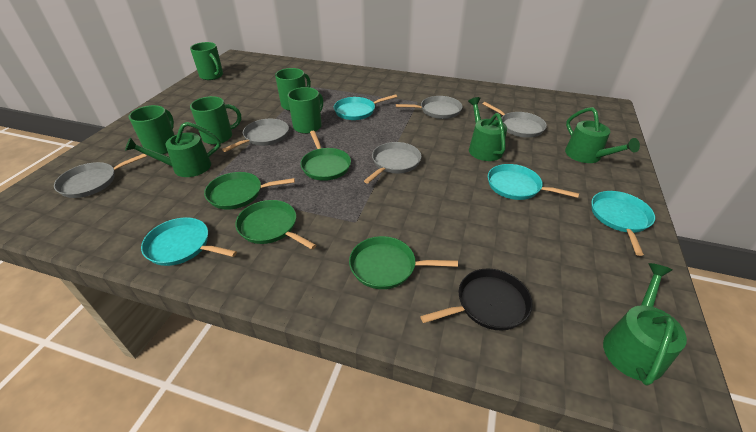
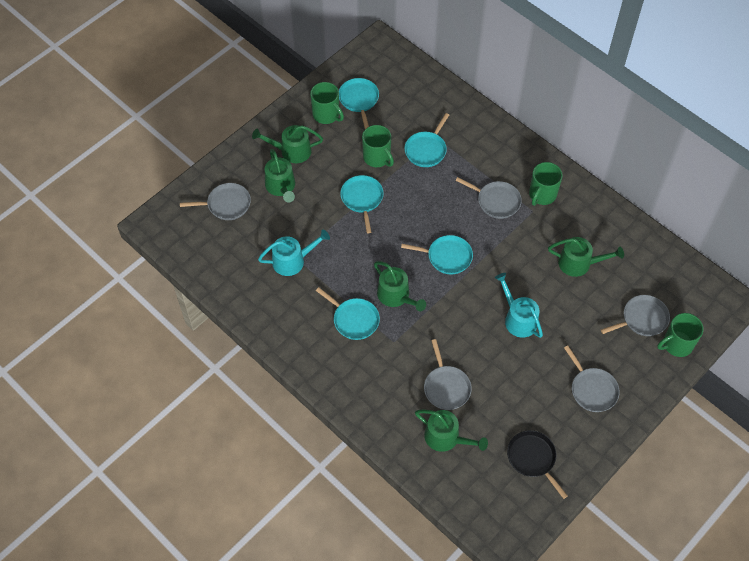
green mug: [129,105,174,154] [190,42,223,80] [190,96,241,145] [275,68,311,111] [287,87,323,134] = 5 -> [310,82,344,124] [362,125,394,167] [529,162,563,206] [657,313,704,357] = 4
green pan: [204,172,295,210] [235,200,316,249] [300,131,351,181] [349,236,458,289] = 4 -> none = 0
green watering can: [125,122,221,177] [468,97,507,161] [565,107,640,163] [603,263,687,386] = 4 -> [252,125,323,163] [265,149,295,203] [374,261,426,311] [415,410,488,452] [548,237,624,277] = 5
turquoise pan: [141,217,237,266] [334,94,397,120] [488,164,579,200] [591,191,655,256] = 4 -> [316,287,380,340] [339,78,379,129] [340,175,384,233] [401,235,473,275] [404,113,449,167] = 5
turquoise watering can: none = 0 -> [258,230,330,276] [495,273,543,338] = 2

